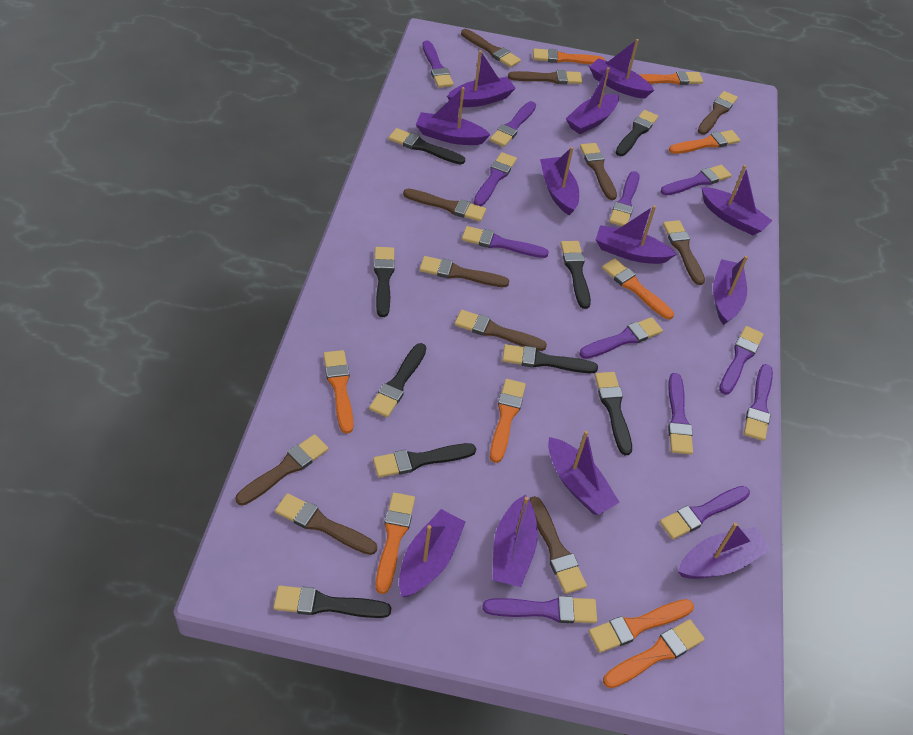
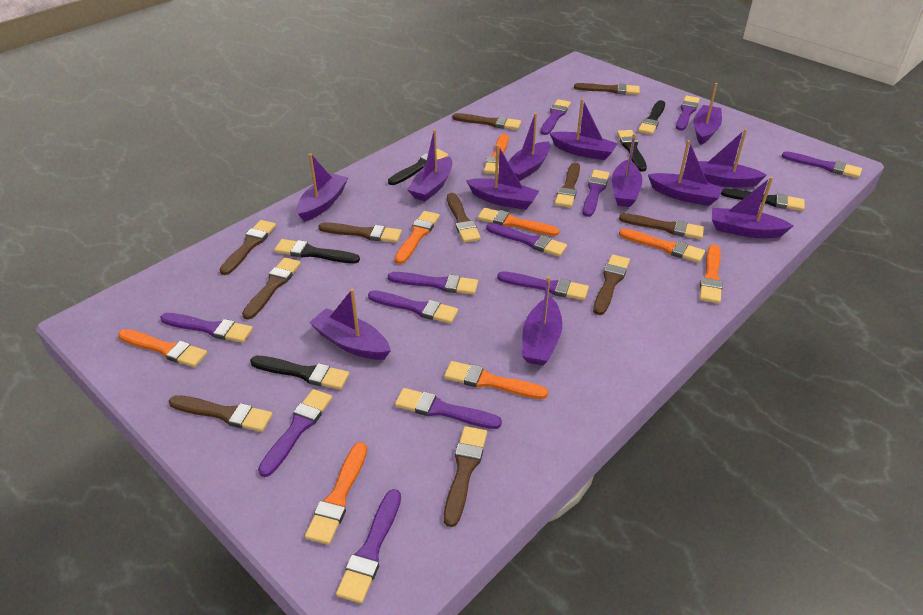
black brush: [273,585,391,618] [369,343,427,417] [373,443,476,478] [374,247,395,317] [389,128,465,165] [502,344,598,373] [561,241,591,309] [595,372,632,455] [616,110,658,156] = 9 -> [250,356,349,390] [274,239,360,263] [388,149,448,185] [617,130,647,172] [638,100,665,135] [721,188,804,211] = 6
orange brush: [323,350,354,434] [376,493,415,594] [490,379,526,463] [533,48,605,64] [589,599,694,653] [602,258,674,319] [603,619,705,688] [638,71,703,85] [669,130,740,154] = 9 -> [118,329,207,367] [305,442,367,545] [395,211,440,264] [444,361,548,399] [478,208,560,236] [484,134,509,175] [619,228,705,263] [700,244,723,303] = 8

